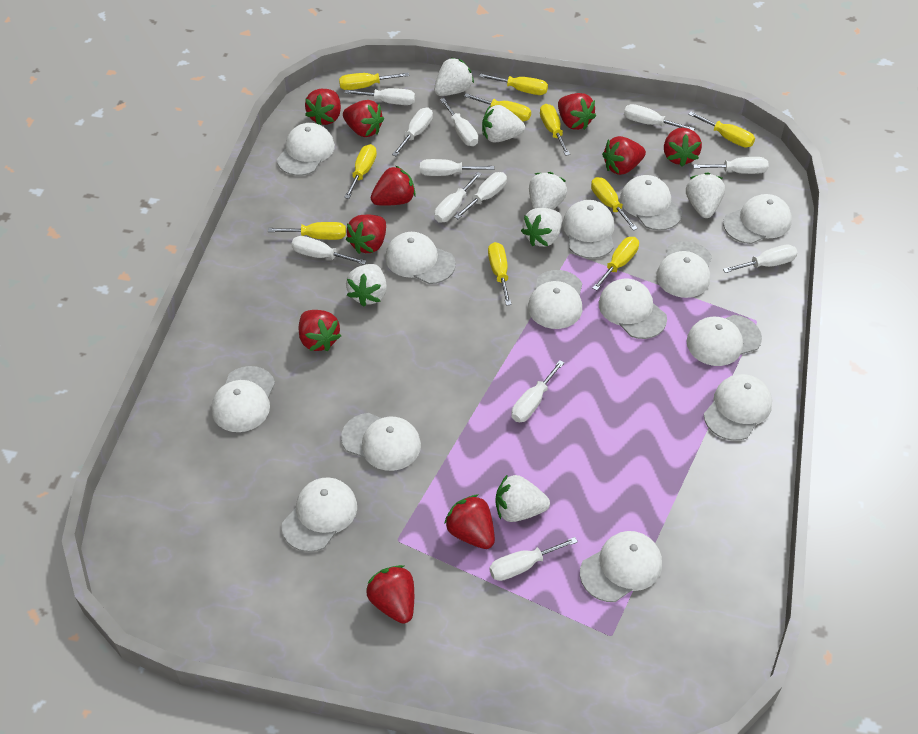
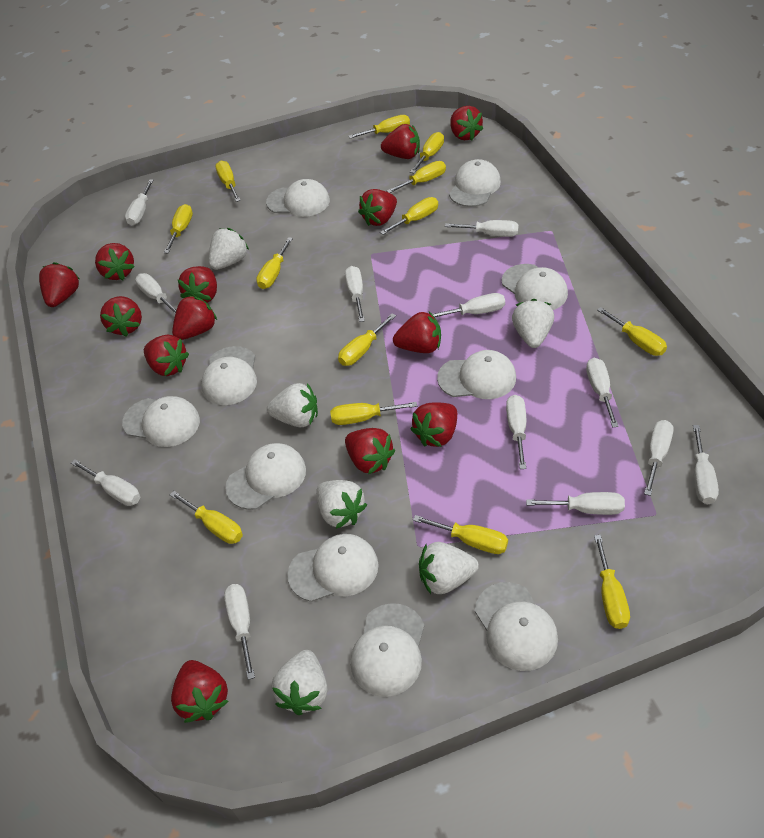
red strawberry: [299,310,341,351] [305,89,341,125] [343,100,384,137] [346,215,386,254] [366,565,414,624] [371,165,416,206] [444,495,495,549] [558,93,596,130] [602,136,646,175] [664,128,702,167] = 10 -> [39,262,80,307] [95,243,135,280] [100,296,142,337] [144,335,189,376] [171,660,229,723] [172,296,217,340] [178,266,217,303] [345,428,395,474] [358,189,397,226] [381,124,420,159] [393,312,441,353] [410,402,457,447] [450,106,483,141] = 13
white cap: [212,366,275,432] [277,123,335,176] [282,478,357,552] [341,413,421,471] [385,232,456,284] [528,270,582,329] [562,200,614,259] [580,531,662,602] [599,279,667,339] [620,175,682,231] [656,241,712,298] [687,315,762,366] [704,374,772,441] [723,194,792,244] = 14 -> [122,396,200,447] [201,346,257,405] [225,443,306,510] [266,179,330,217] [287,534,378,602] [350,603,424,697] [437,350,516,399] [449,159,501,207] [475,582,558,671] [502,264,568,310] = 10
white strawberry: [346,264,387,307] [434,57,474,96] [482,105,525,143] [495,474,550,522] [521,208,562,247] [529,172,567,209] [686,172,725,218] = 7 -> [209,228,249,270] [267,383,318,427] [271,650,327,715] [316,480,367,529] [419,542,479,594] [512,299,554,348] = 6
yellow screwdriver: [268,222,346,240] [339,73,409,90] [344,144,377,199] [464,93,531,121] [479,73,548,95] [488,242,512,306] [540,104,570,156] [591,177,638,231] [592,237,639,291] [688,112,755,147] = 10 -> [164,204,193,253] [170,491,243,544] [215,161,241,202] [256,237,293,289] [330,402,417,425] [338,314,396,366] [348,115,410,138] [380,197,438,235] [387,161,446,193] [410,132,444,173] [413,515,508,554] [594,535,630,629] [597,307,667,356] = 13

